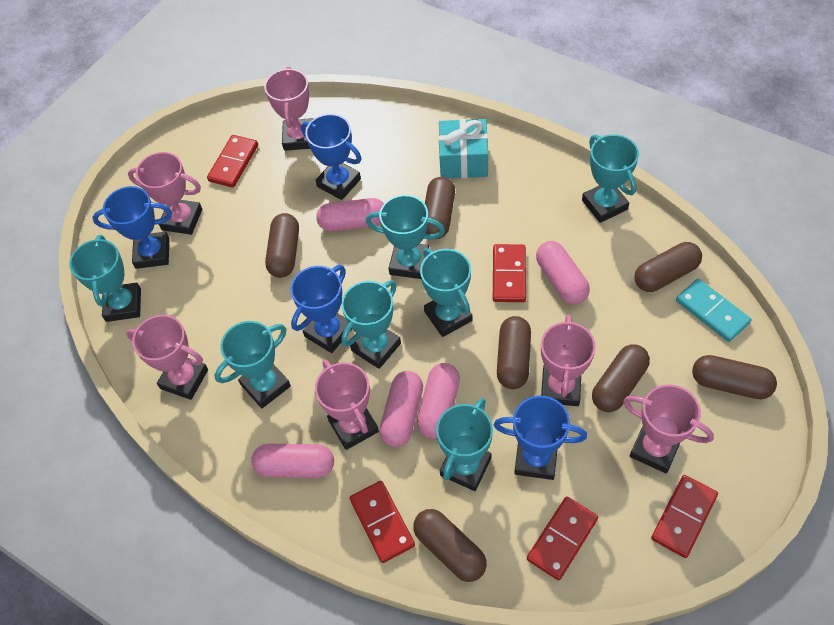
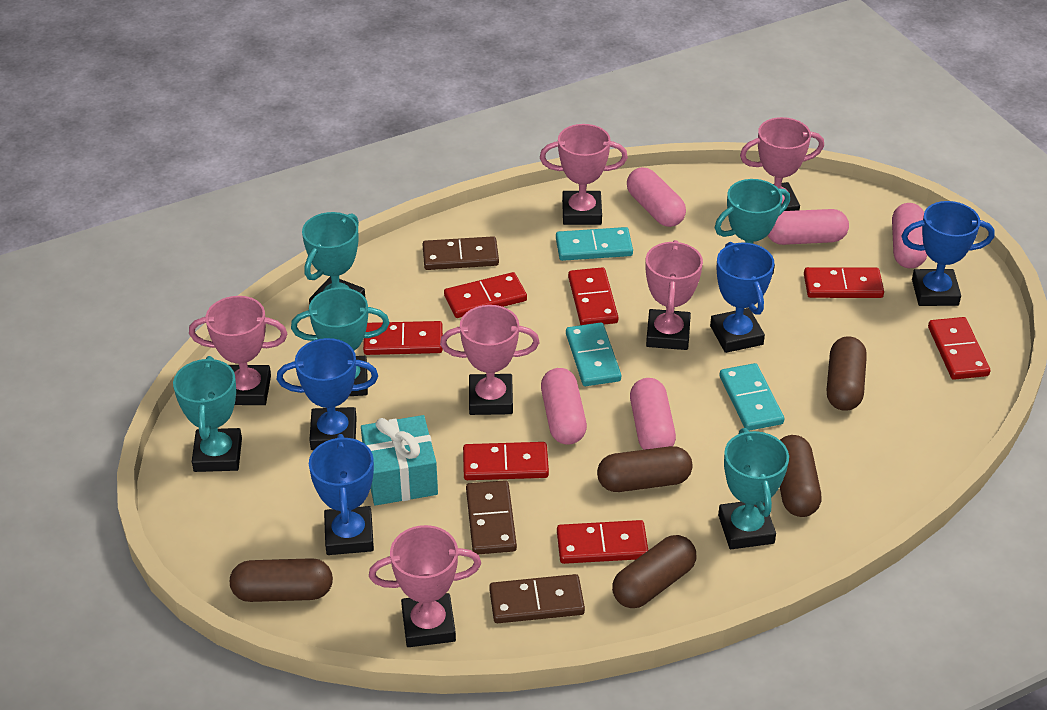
brown capsule: [265,213,299,278] [413,509,487,582] [425,177,455,239] [497,316,531,389] [592,344,650,412] [634,242,702,292] [692,355,777,399] = 7 -> [230,558,333,602] [597,446,693,492] [612,535,696,608] [780,435,821,517] [827,337,867,411] = 5
brown domino: none = 0 -> [423,236,499,270] [466,480,517,554] [489,574,585,623] = 3
red domino: [207,135,258,188] [349,481,415,563] [493,244,526,302] [527,496,598,581] [651,475,718,558] = 5 -> [363,321,443,355] [444,272,527,318] [463,442,549,480] [557,520,648,564] [568,267,618,325] [804,267,884,298] [928,317,990,380] = 7
turquoise domino: [676,279,751,342] = 1 -> [556,227,633,261] [566,322,621,386] [720,363,784,431] = 3
turquoise trophy: [69,235,141,322] [215,321,291,408] [341,280,401,369] [366,195,445,279] [420,248,472,337] [436,398,493,491] [582,134,639,223] = 7 -> [173,356,242,472] [291,288,389,396] [302,212,365,304] [715,179,790,275] [718,428,789,549] = 5

